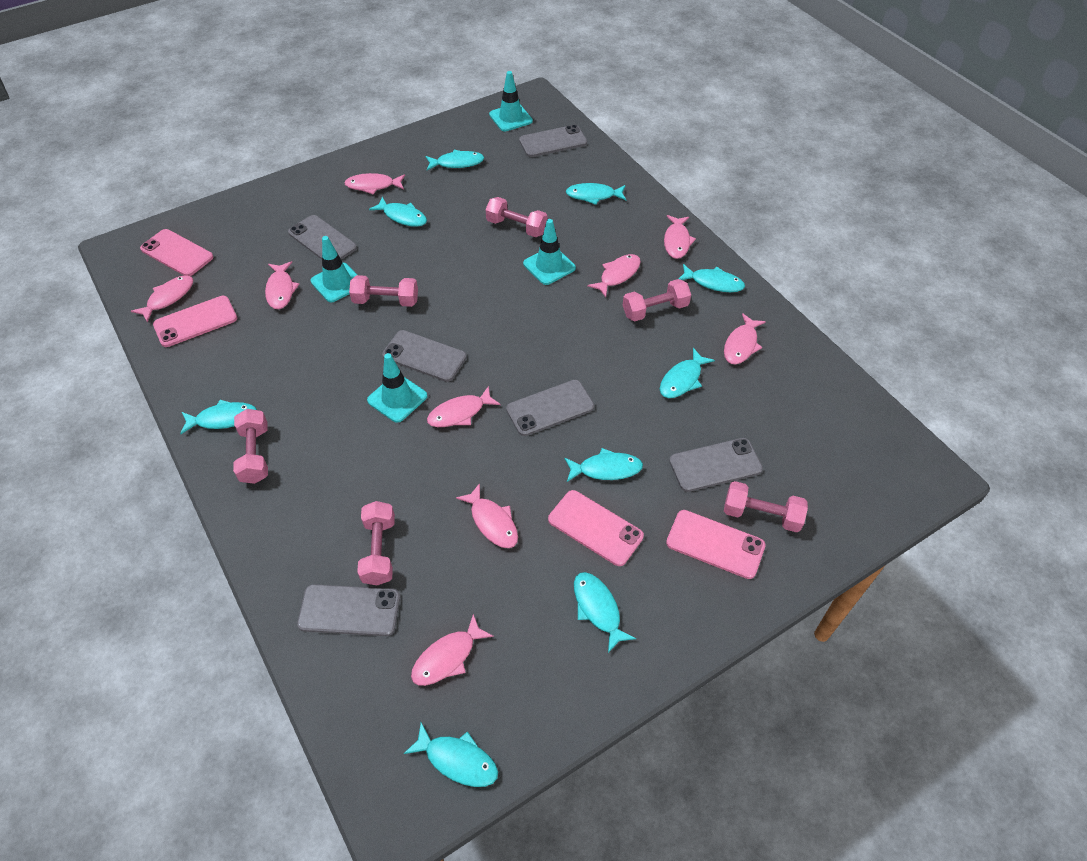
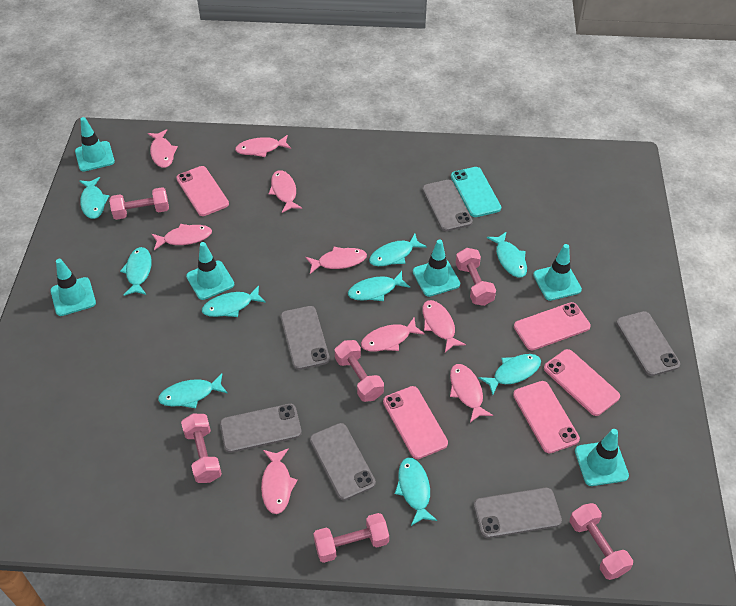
pink phone: [140,229,213,276] [153,296,237,347] [548,490,644,566] [666,510,766,579] = 4 -> [176,166,229,216] [383,386,448,459] [513,381,580,453] [514,302,591,350] [544,349,620,416] = 5
turquoise phone: none = 0 -> [451,167,501,217] = 1
turquoise traffic cone: [311,236,357,302] [367,353,427,423] [489,71,533,131] [523,219,576,285] = 4 -> [50,259,96,316] [75,117,115,172] [186,242,234,300] [413,239,460,297] [533,244,582,301] [575,429,629,486] = 6

